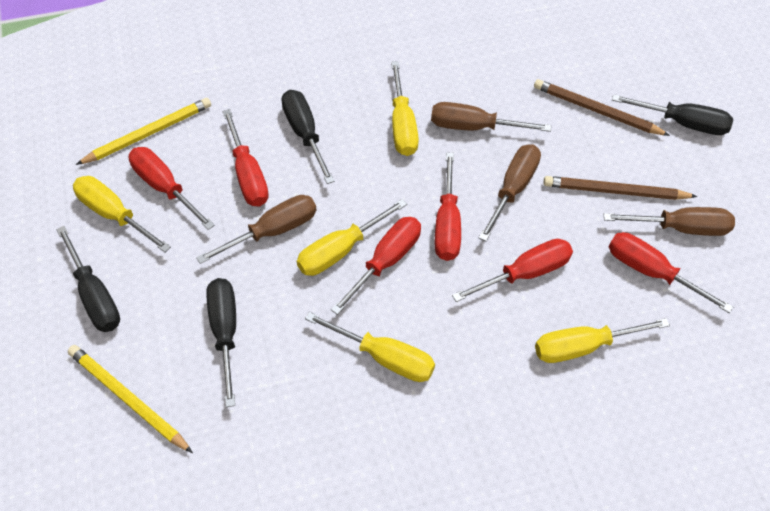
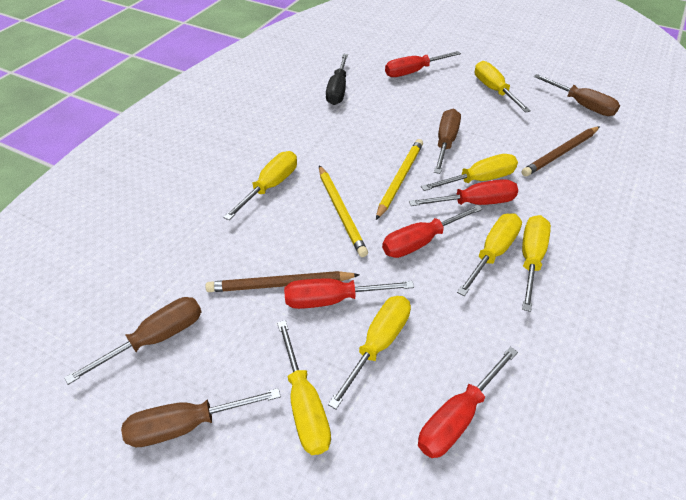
black screwdriver: [56,226,120,332] [206,278,236,407] [281,90,335,184] [612,94,733,135] = 4 -> [326,54,348,105] = 1
red screwdriver: [128,147,215,230] [223,109,269,206] [331,217,421,315] [435,152,461,261] [452,239,573,302] [609,232,733,313] = 6 -> [284,279,414,309] [382,205,483,258] [385,51,461,77] [409,179,518,206] [418,347,518,458] = 5
yellow screwdriver: [73,176,171,252] [297,199,407,276] [305,312,435,382] [391,61,419,156] [535,318,670,363] = 5 -> [223,151,297,220] [277,320,331,455] [328,296,411,409] [421,154,518,191] [457,214,522,296] [475,61,531,113] [522,215,551,312] = 7

